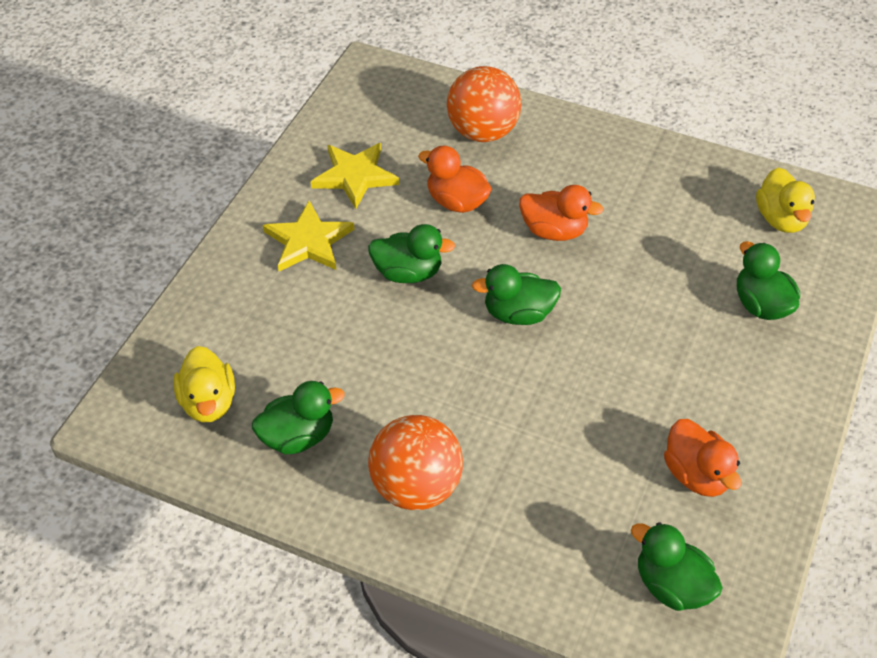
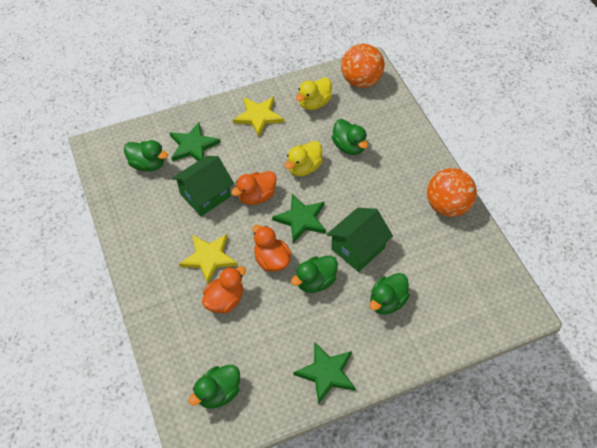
green house: none = 0 -> [172,156,234,216] [327,208,393,272] = 2
green star: none = 0 -> [170,122,221,161] [272,194,326,243] [293,342,356,404] = 3

